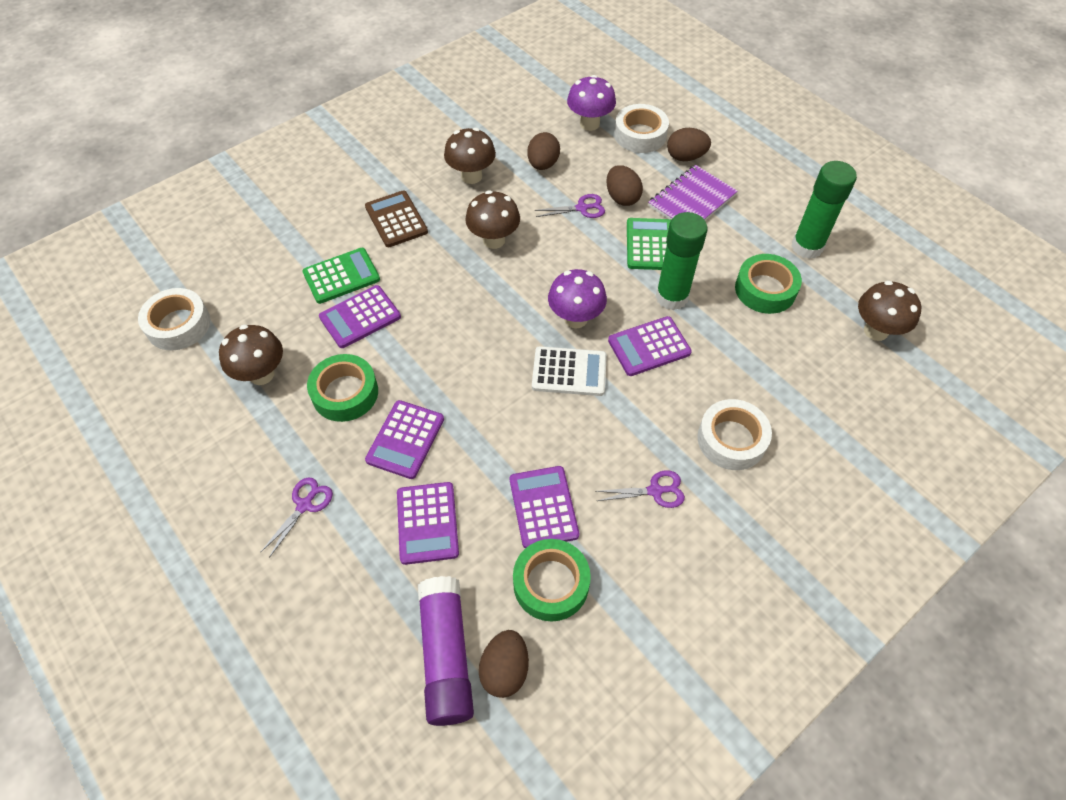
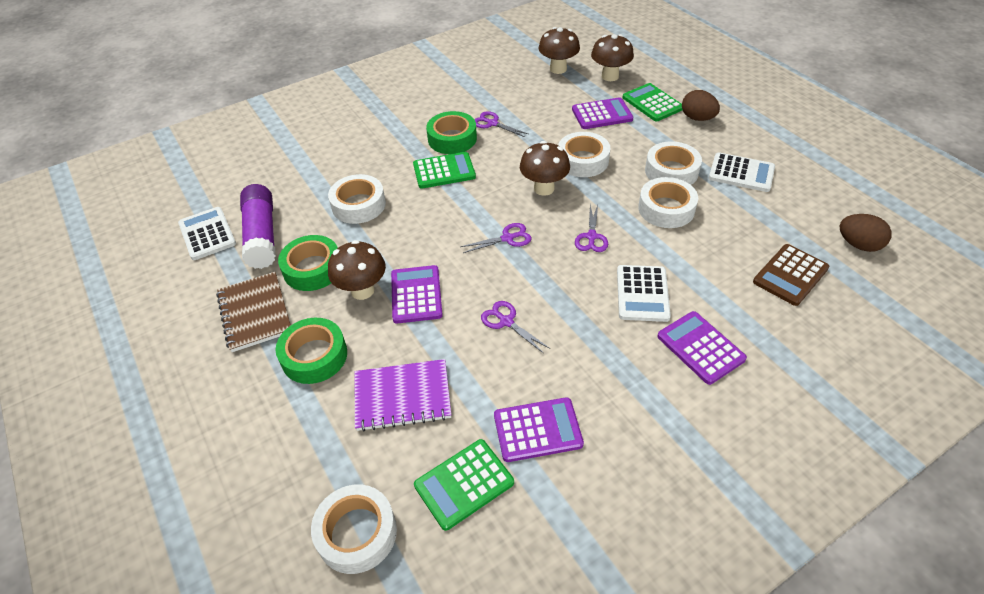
brown egg: [479,630,529,698] [527,132,560,170] [606,165,643,206] [667,128,711,161] = 4 -> [682,90,720,121] [840,214,892,252] = 2
brown notebook: none = 0 -> [216,272,291,352] = 1
green calculator: [302,248,380,304] [627,218,671,270] = 2 -> [413,152,476,189] [414,439,514,531] [623,83,683,121] = 3
green glue stick: [656,212,708,310] [791,161,857,259] = 2 -> none = 0
purple calculator: [319,285,401,348] [365,400,444,479] [397,482,459,565] [510,466,579,548] [608,316,692,376] = 5 -> [391,265,443,324] [494,397,584,462] [572,97,633,129] [657,311,747,385] = 4
purple mushroom: [548,269,607,329] [567,75,616,131] = 2 -> none = 0
purple scissors: [260,477,333,558] [534,194,605,218] [595,470,685,508] = 3 -> [460,223,531,253] [474,111,528,137] [481,301,550,354] [575,205,608,252] = 4
white calculator: [532,346,607,396] = 1 -> [178,207,236,260] [617,265,671,322] [709,152,775,192] = 3
white tape: [138,288,211,351] [614,104,669,153] [697,399,772,470] = 3 -> [311,485,397,574] [328,174,386,224] [558,132,610,177] [638,177,698,228] [645,141,702,185] = 5

